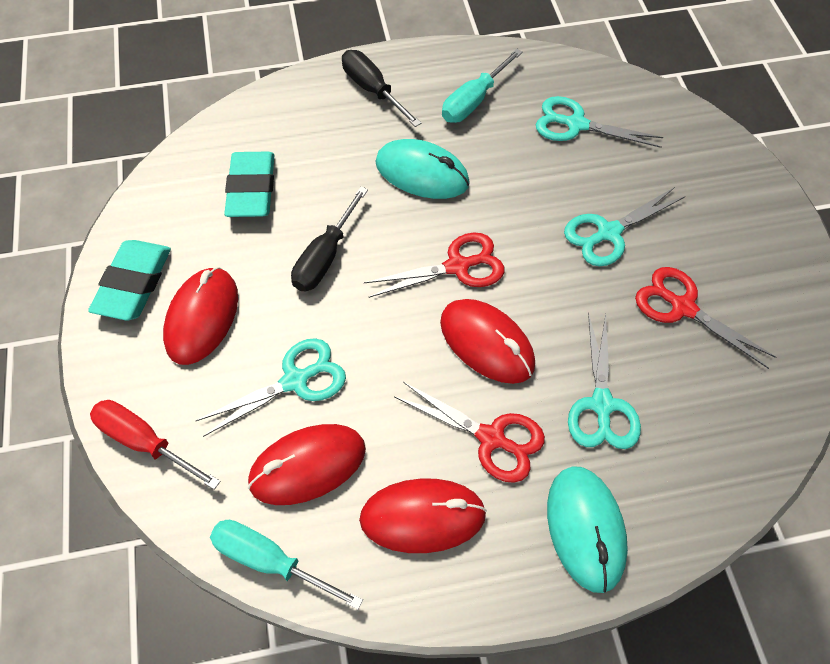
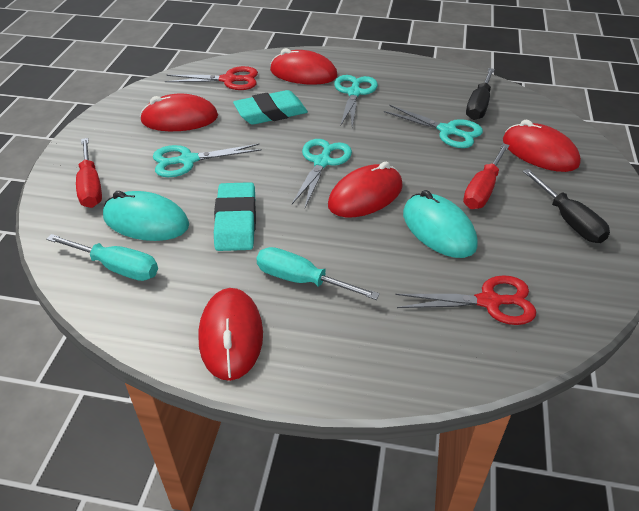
red mouse: [163,267,238,365] [248,424,366,505] [359,479,487,553] [440,299,535,384] = 4 -> [140,94,218,131] [198,288,263,381] [270,48,338,85] [328,162,403,217] [503,120,581,172] = 5
red scissors: [364,232,504,298] [394,382,545,483] [635,267,777,369] = 3 -> [165,66,258,90] [396,275,536,325] = 2
red screwdriver: [90,400,221,490] = 1 -> [76,138,102,208] [463,143,510,209] = 2

